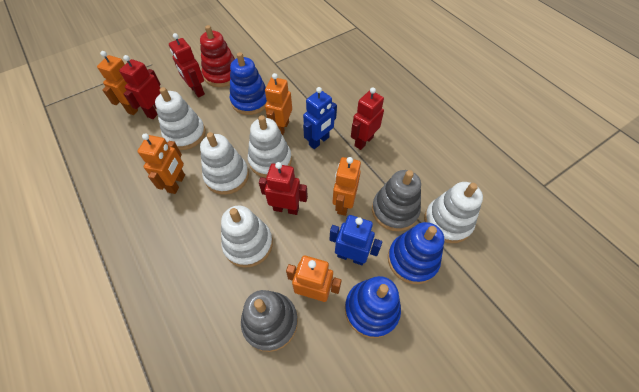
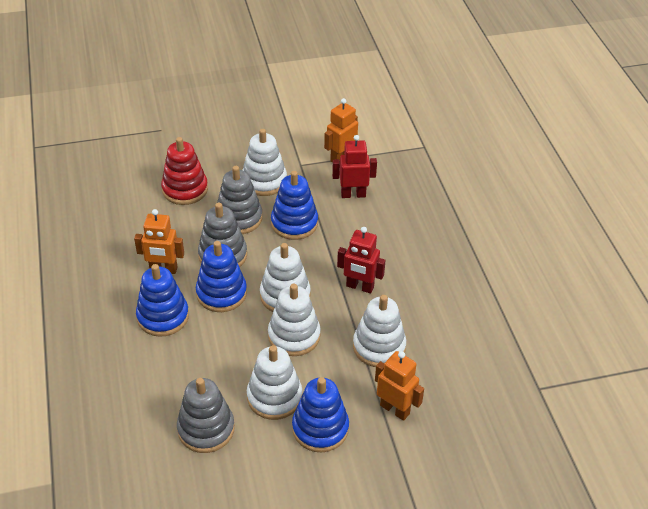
blue robot: [303,87,337,149] [329,215,382,265] = 2 -> none = 0
blue stacking toy: [230,52,267,115] [345,276,401,338] [388,222,444,284] = 3 -> [136,264,189,337] [196,241,247,312] [271,171,318,240] [292,377,349,452] = 4
grey stacking toy: [241,290,298,352] [372,170,421,231] = 2 -> [177,378,235,453] [198,203,247,267] [217,166,262,234] = 3
orange robot: [97,51,138,115] [137,133,185,194] [265,73,292,135] [286,255,342,302] [333,157,361,216] = 5 -> [134,209,184,274] [324,98,358,163] [375,351,424,421] = 3
red robot: [119,55,161,119] [169,33,205,98] [259,162,308,215] [351,87,384,150] = 4 -> [332,135,377,198] [337,227,386,293] = 2

